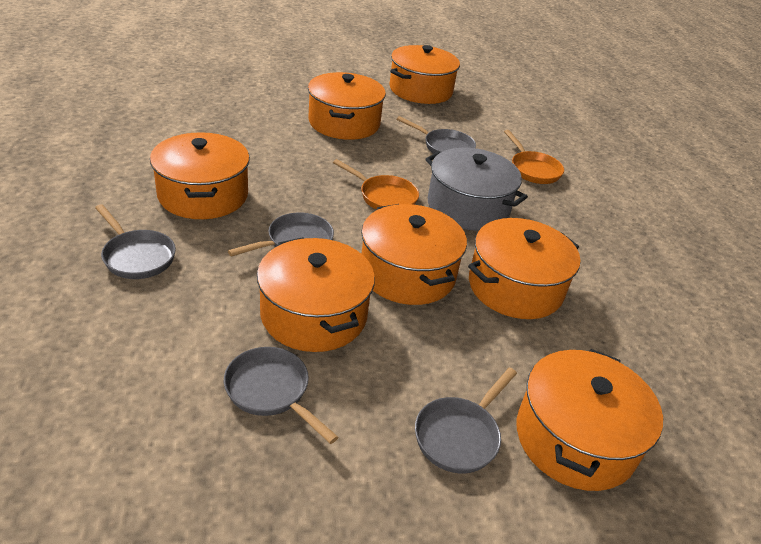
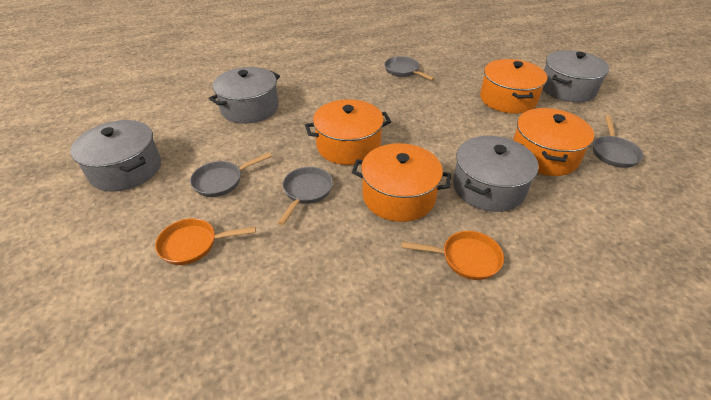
grey pan: [95,204,176,279] [224,347,338,444] [228,212,334,257] [397,116,476,154] [415,367,517,474] = 5 -> [190,153,272,197] [278,167,333,225] [384,56,435,80] [593,115,643,168] = 4
grey pot: [425,148,528,231] = 1 -> [70,120,161,192] [209,67,280,124] [453,136,539,212] [542,50,609,102] = 4
orange pot: [150,132,250,219] [257,237,375,352] [308,72,386,140] [361,204,467,305] [389,45,460,104] [468,218,580,319] [516,349,663,491] = 7 -> [305,99,391,165] [352,143,451,222] [480,59,547,114] [513,108,594,176] = 4

